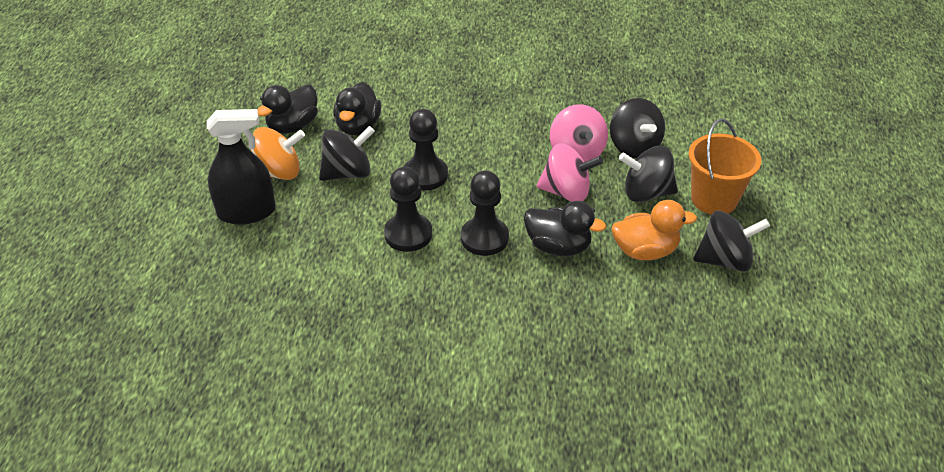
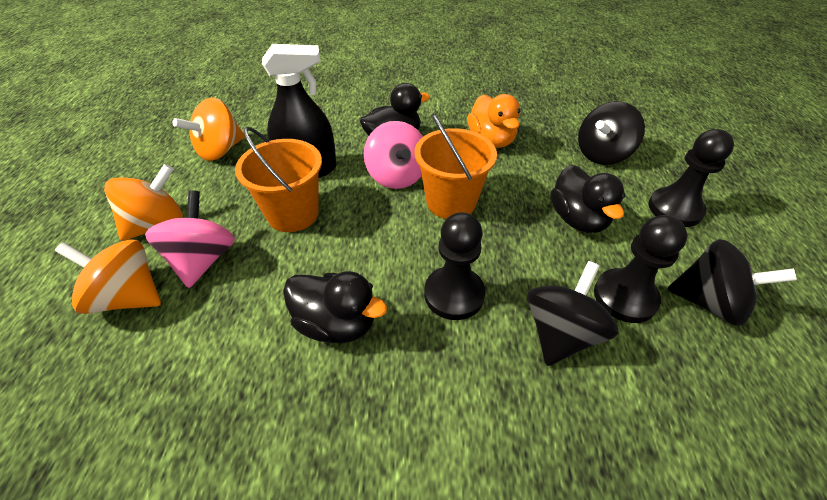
black spinning top: [319,126,375,181] [610,98,665,158] [619,146,678,202] [693,211,770,272] = 4 -> [527,261,619,366] [578,101,645,165] [668,239,797,326] = 3
orange bucket: [688,118,761,215] = 1 -> [235,127,322,232] [415,113,497,219] = 2
orange spinning top: [251,127,305,180] = 1 -> [55,239,161,314] [104,164,183,241] [173,98,245,161] = 3

